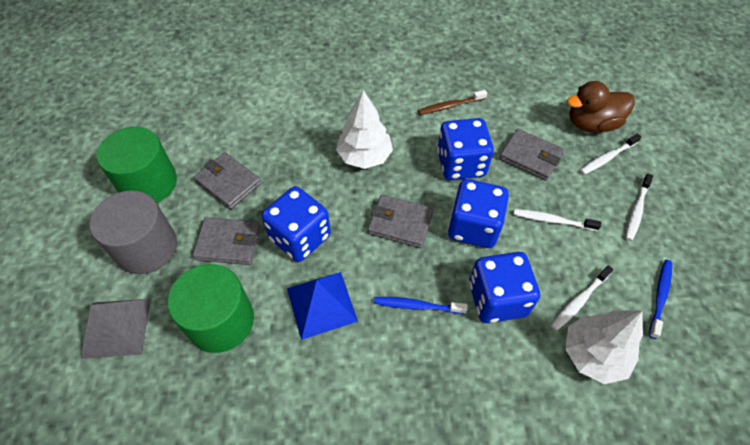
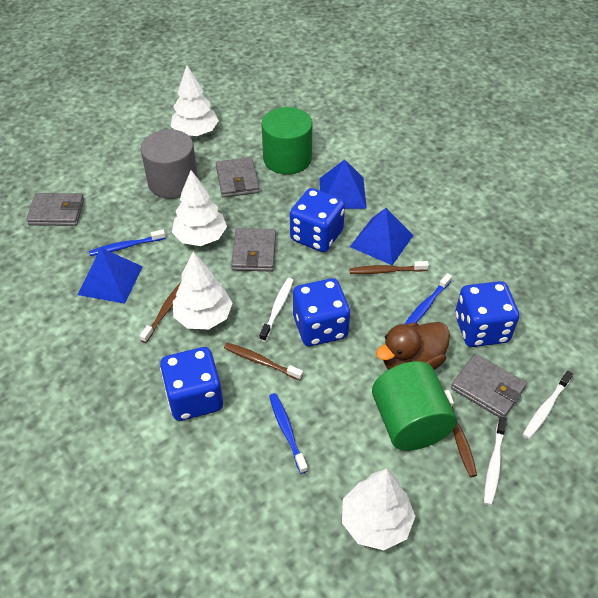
blue pyramid: [287,272,358,340] = 1 -> [78,248,143,304] [320,159,367,209] [350,208,414,265] = 3
blue toothbrush: [374,297,468,314] [649,260,672,339] = 2 -> [89,229,166,256] [269,393,308,474] [405,273,452,324] = 3
brown toothbrush: [418,90,487,115] = 1 -> [140,281,182,343] [224,343,303,380] [349,261,429,274] [444,390,477,477] = 4
grey pyramid: [81,299,151,359] = 1 -> none = 0
white toothbrush: [513,209,601,231] [551,265,614,331] [580,133,641,175] [626,173,653,241] = 4 -> [259,278,293,341] [484,416,507,506] [523,371,573,439] = 3
white tree: [336,90,393,169] [565,310,643,384] = 2 -> [171,65,219,136] [172,170,227,246] [173,252,232,329] [342,469,415,550] = 4

